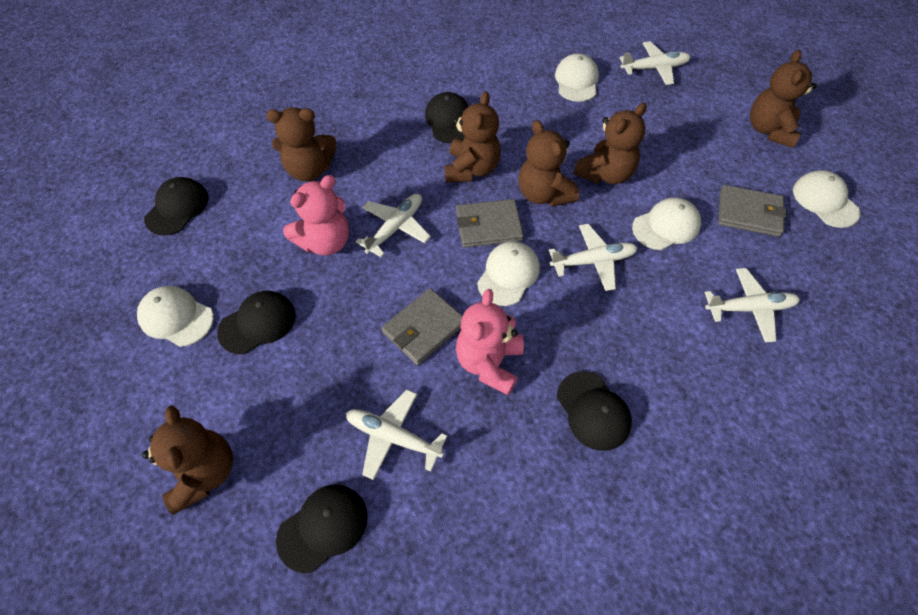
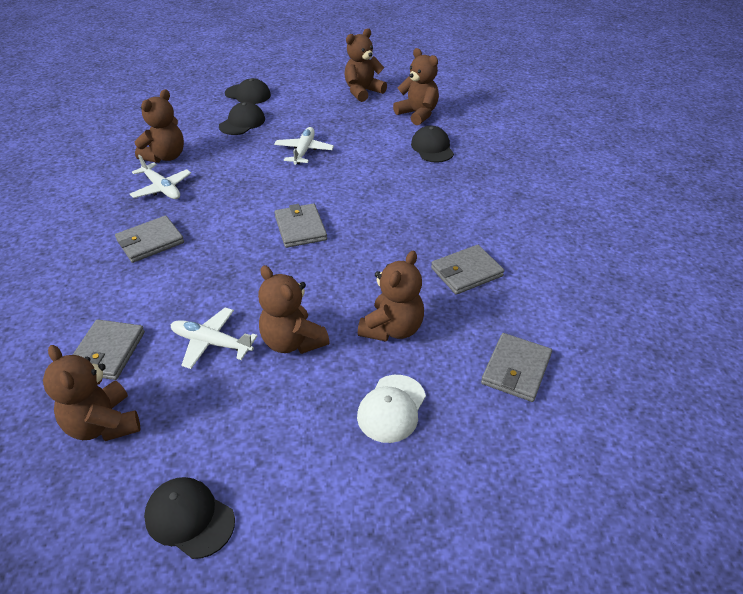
black cap: [144,177,209,235] [217,291,296,354] [276,485,368,573] [425,92,469,143] [557,371,632,451] = 5 -> [144,477,235,559] [219,102,265,135] [225,78,271,104] [411,126,454,163] = 4
grey wallet: [381,288,463,365] [456,199,524,248] [718,185,787,237] = 3 -> [73,319,145,380] [115,216,184,263] [274,203,327,248] [431,245,504,295] [481,333,552,402] = 5
pink teddy bear: [283,175,349,256] [456,289,524,395] = 2 -> none = 0
white cap: [137,286,213,347] [477,241,540,306] [555,54,599,102] [632,198,701,250] [793,170,861,228] = 5 -> [357,375,426,443] = 1
white plane: [346,390,447,480] [356,194,431,257] [549,224,638,291] [620,41,691,85] [704,268,800,342] = 5 -> [130,155,191,199] [171,308,258,369] [274,127,334,165] = 3

